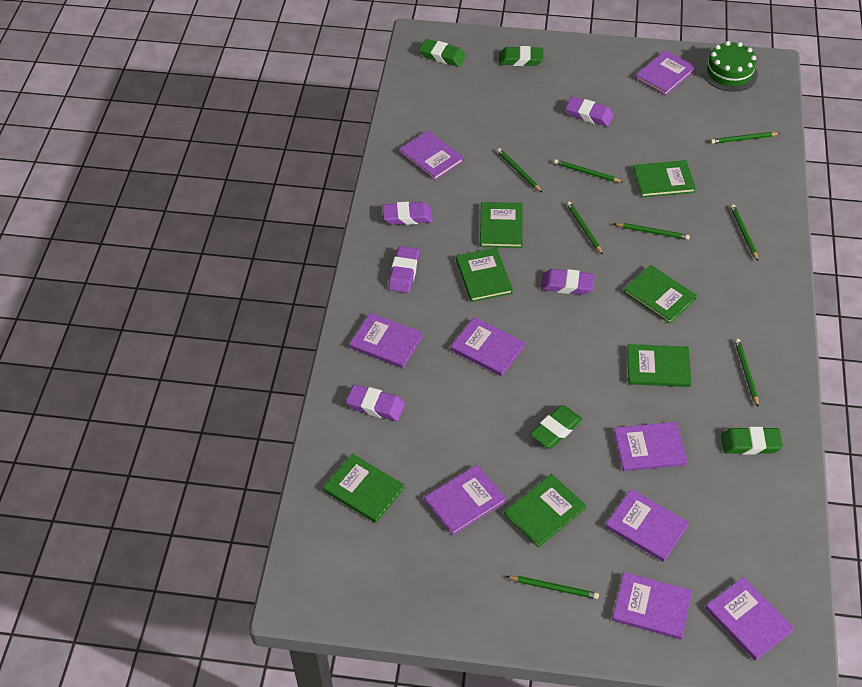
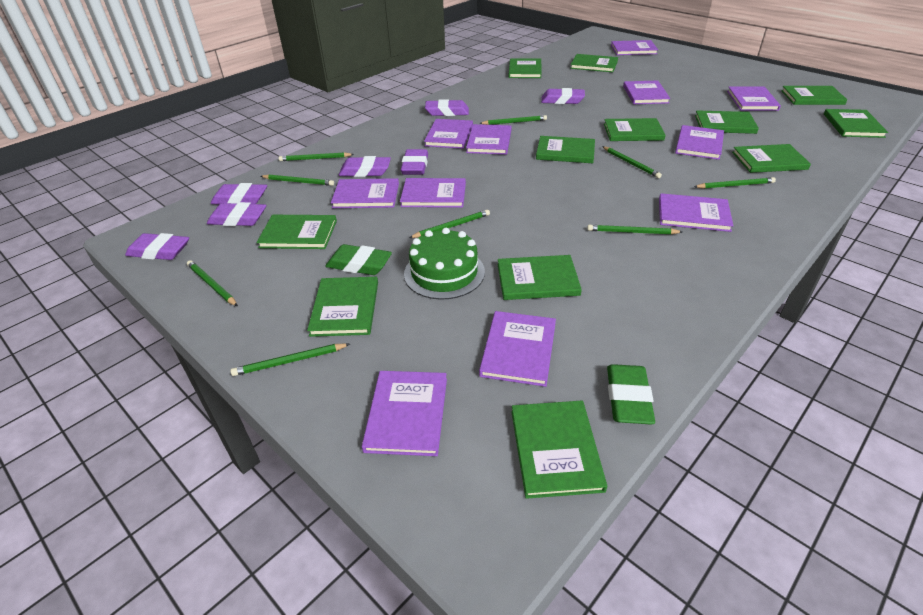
green book: [323,454,404,523] [456,248,513,302] [480,202,523,248] [504,474,586,548] [623,265,697,324] [627,344,692,387] [633,160,696,197] = 7 -> [257,215,337,249] [307,277,378,337] [498,255,582,300] [508,58,542,78] [511,400,607,499] [536,136,595,163] [570,54,618,72] [604,118,666,141] [695,110,759,134] [732,144,811,173] [781,86,847,105] [824,109,888,138] = 12
green eraser: [419,39,466,67] [499,46,544,66] [530,405,582,448] [721,427,783,455] = 4 -> [325,244,392,275] [607,364,655,425] = 2
green pencil: [497,148,542,192] [506,576,599,599] [554,159,623,182] [567,201,603,255] [614,223,690,240] [711,132,780,144] [730,204,758,261] [735,339,759,407] = 8 -> [187,260,238,306] [231,343,350,376] [261,174,334,186] [279,152,354,161] [409,210,490,238] [479,115,547,125] [587,225,682,235] [602,146,662,178] [694,177,776,189] = 9
purple book: [349,313,423,368] [399,131,464,180] [424,464,506,535] [451,317,525,376] [605,489,689,562] [612,572,692,640] [614,422,687,471] [635,50,696,96] [705,577,794,661] = 9 -> [331,178,399,208] [362,371,447,456] [400,178,466,208] [424,119,473,149] [466,124,511,155] [479,311,556,387] [611,40,658,55] [623,81,670,104] [659,193,733,232] [675,125,724,160] [727,86,781,111] = 11
purple eraser: [346,385,405,421] [382,202,433,225] [388,246,419,293] [541,269,595,295] [565,97,614,126] = 5 -> [125,233,189,260] [207,202,266,226] [211,183,267,204] [339,156,391,177] [401,149,428,175] [425,99,469,116] [541,88,585,104] = 7

